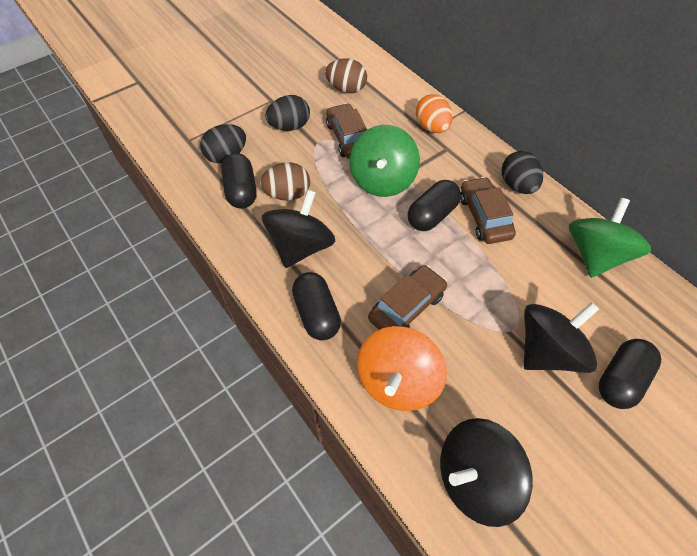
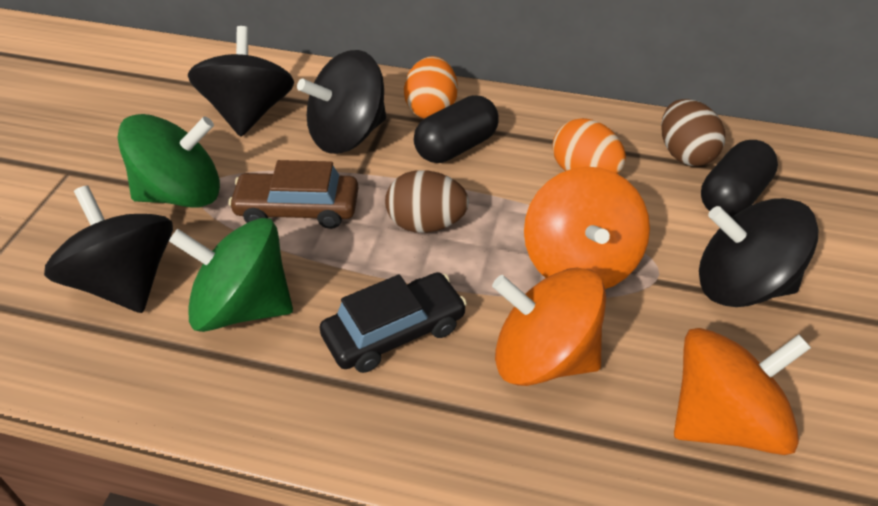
black capsule: [221,153,257,209] [292,272,341,340] [408,180,461,231] [599,339,661,409] = 4 -> [414,95,499,163] [701,140,778,217] = 2
black car: none = 0 -> [320,272,467,373] = 1
black egg: [200,124,246,163] [265,95,310,131] [502,151,543,194] = 3 -> none = 0
black spinning top: [262,190,335,268] [440,418,533,527] [524,302,599,373] = 3 -> [44,185,173,313] [188,26,294,136] [297,50,386,154] [699,198,819,307] = 4
brown car: [326,103,367,159] [368,265,447,330] [460,177,516,244] = 3 -> [229,160,358,229] = 1
orange egg: [416,94,453,133] = 1 -> [404,56,458,119] [552,118,626,174] = 2
orange spinning top: [357,326,447,411] = 1 -> [492,267,606,386] [524,167,650,289] [674,328,811,455] = 3

